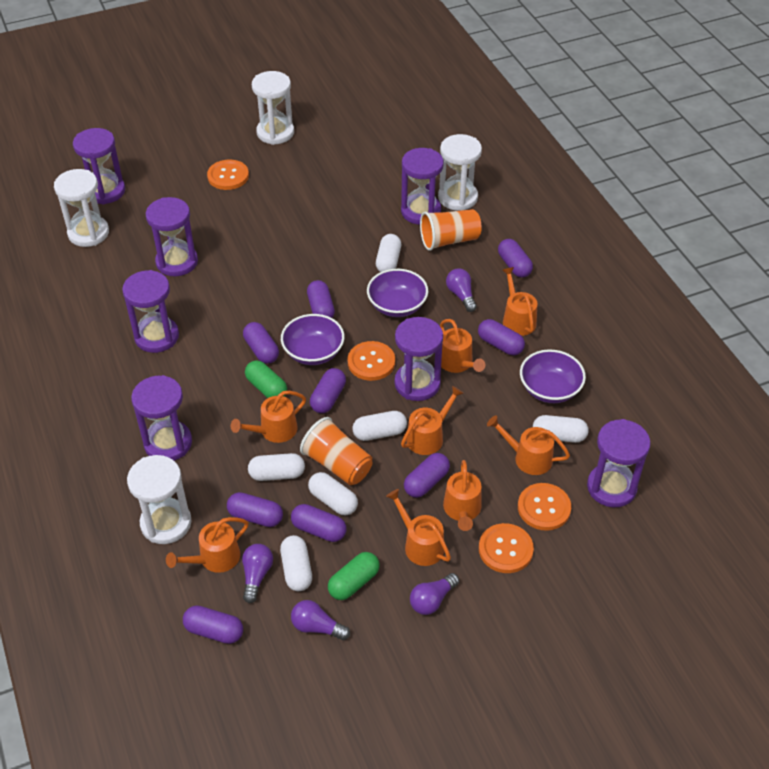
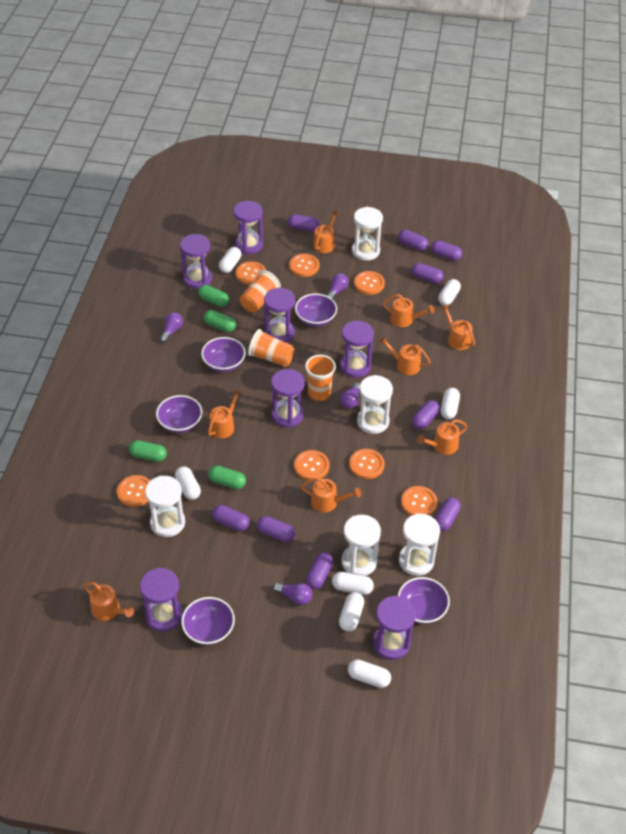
green capsule: [245,360,287,398] [328,552,379,600] = 2 -> [129,440,167,462] [198,285,229,307] [204,310,236,332] [208,466,246,489] = 4
orange button: [207,160,249,190] [348,341,395,381] [479,523,534,573] [518,483,571,531] = 4 -> [117,475,150,507] [236,261,266,285] [289,254,319,277] [294,450,330,480] [349,449,385,479] [354,271,385,295] [401,486,438,516] = 7
orange cup: [300,417,372,485] [420,209,482,251] = 2 -> [240,270,281,312] [248,329,295,367] [305,355,336,401] = 3
purple bowl: [281,314,345,365] [367,269,428,317] [520,349,586,403] = 3 -> [156,395,202,433] [181,597,235,645] [201,337,245,372] [295,294,337,327] [398,577,450,624] = 5
white capsule: [248,453,305,481] [280,535,312,591] [308,472,358,515] [352,411,407,441] [376,234,401,272] [533,415,589,443] = 6 -> [175,466,201,500] [219,247,242,273] [332,572,374,595] [339,592,364,632] [348,659,391,688] [438,279,461,306] [441,388,460,419] = 7
white hourglass: [54,169,109,247] [127,455,191,544] [252,71,294,145] [438,134,482,211] = 4 -> [145,476,185,537] [341,515,381,576] [352,207,383,261] [357,375,393,434] [399,514,440,576] = 5

